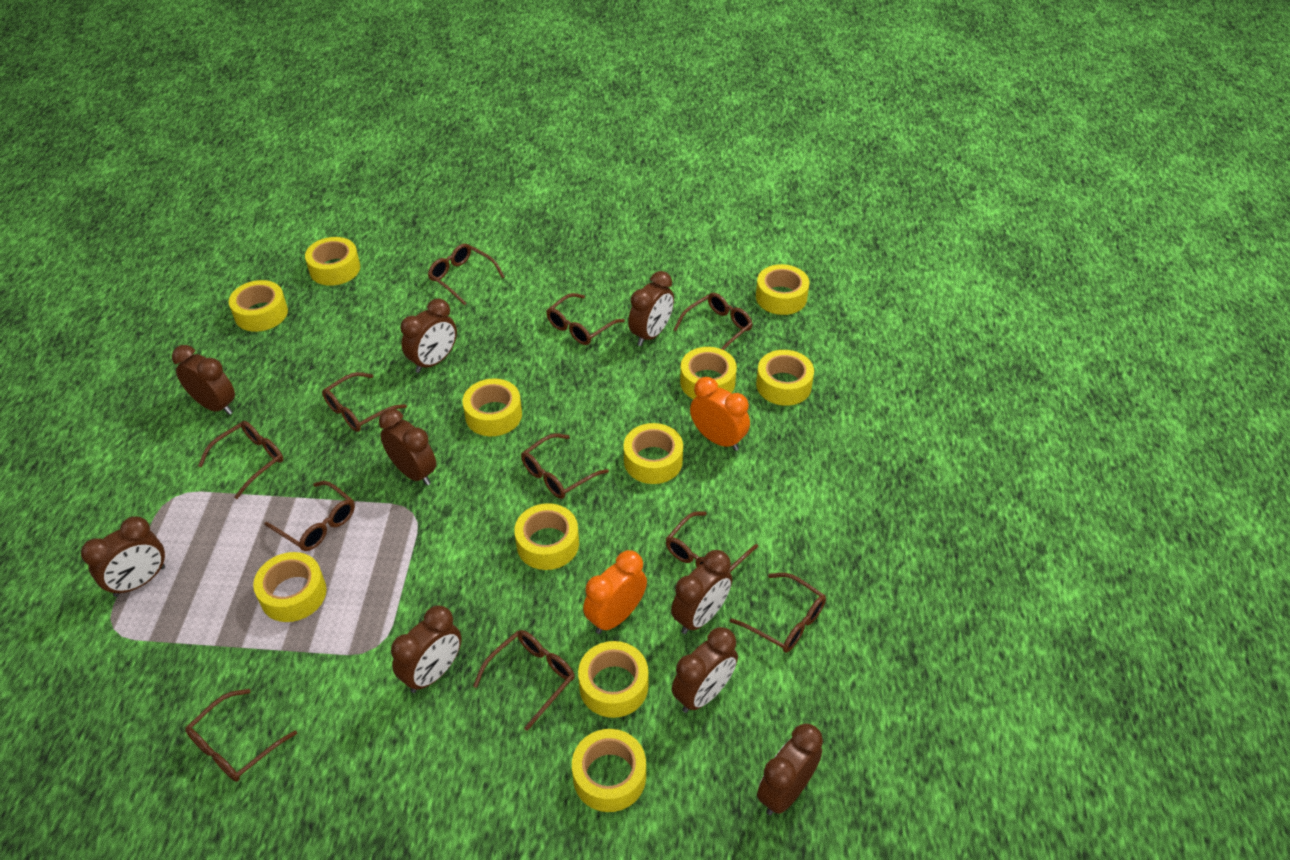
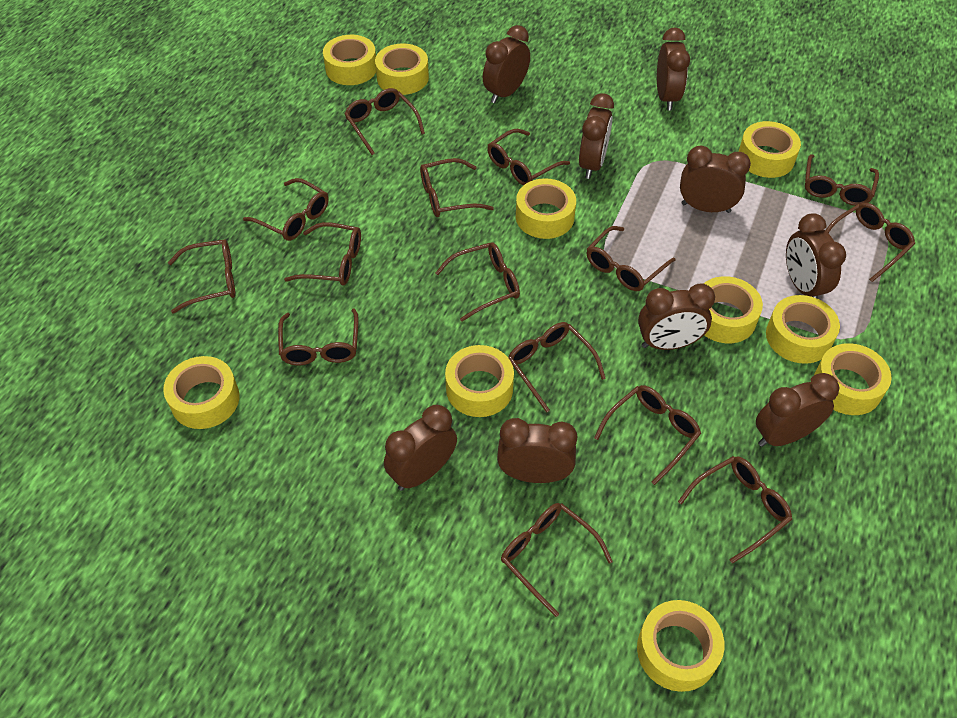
brown glasses: [185,689,297,782] [198,421,283,499] [264,481,355,551] [322,372,407,432] [428,244,504,305] [473,630,575,731] [521,433,609,499] [546,293,625,345] [666,511,758,572] [674,293,753,350] [730,573,826,653] = 11 -> [168,239,235,313] [243,178,329,241] [278,308,358,365] [284,222,361,285] [344,88,425,155] [420,158,494,217] [435,242,520,322] [487,128,570,185] [501,503,613,617] [508,322,606,413] [586,226,675,291] [594,385,701,485] [678,456,792,564] [805,154,879,206] [825,203,915,282] = 15
orange clock: [583,550,647,634] [690,377,750,451] = 2 -> none = 0
yellow tape: [229,280,288,332] [253,552,327,622] [305,237,360,286] [462,379,522,436] [514,503,579,570] [572,729,646,812] [578,641,648,718] [624,423,683,484] [680,347,737,399] [756,264,809,315] [756,350,814,406] = 11 -> [163,356,240,429] [323,35,376,85] [375,43,429,95] [445,345,514,417] [516,178,576,239] [637,600,725,692] [704,276,763,343] [738,121,801,178] [766,295,840,364] [814,343,892,415] = 10

